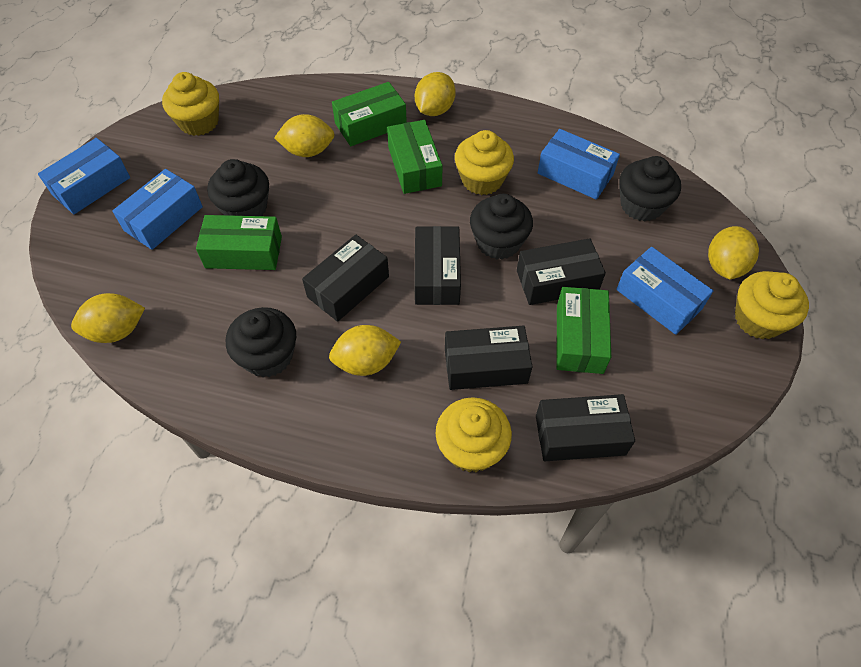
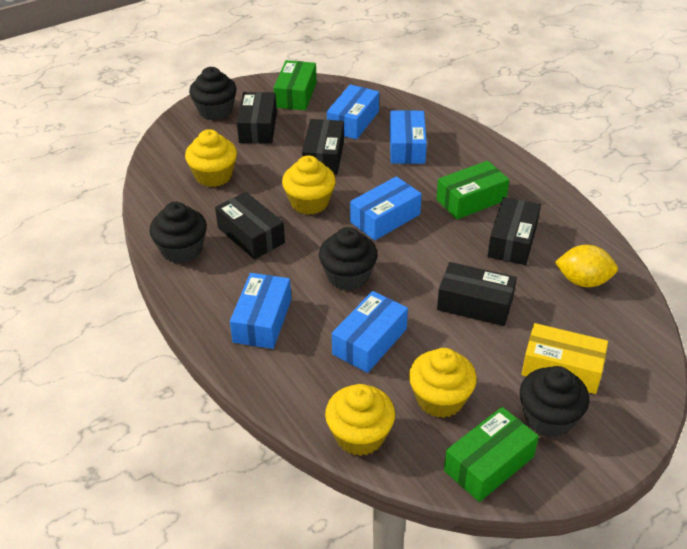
blue box: [38,138,130,214] [112,169,203,250] [538,129,620,200] [616,247,713,335] = 4 -> [230,273,291,349] [327,84,379,139] [332,291,408,373] [350,176,422,240] [390,110,427,164] = 5
green box: [196,215,282,270] [332,82,407,146] [387,120,443,194] [556,287,611,374] = 4 -> [274,60,317,110] [436,161,509,219] [444,407,539,502] = 3
yellow box: none = 0 -> [522,323,608,394] = 1
yellow lemon: [71,293,145,343] [274,114,335,157] [329,325,401,376] [415,72,456,116] [708,226,759,279] = 5 -> [555,245,618,287] = 1

